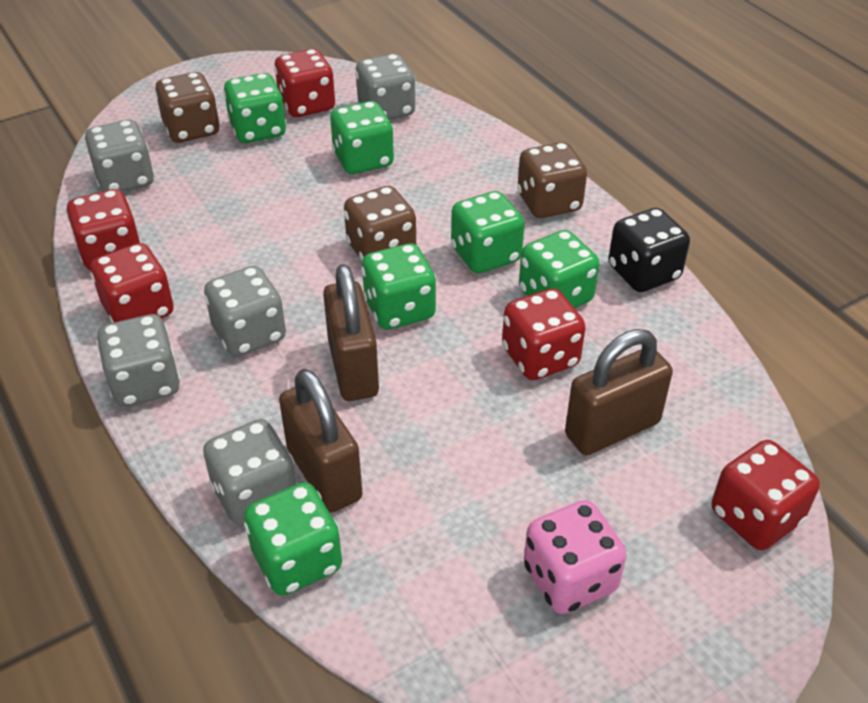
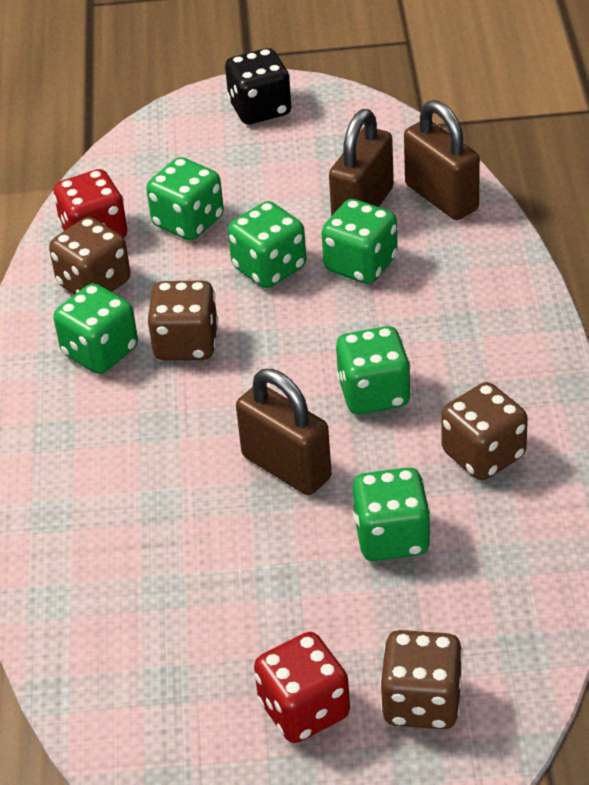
brown dice: [155,72,220,143] [344,186,416,260] [517,142,587,218] = 3 -> [49,217,130,295] [147,280,218,360] [380,630,463,729] [441,382,528,480] = 4
grey dice: [84,120,154,192] [96,314,180,407] [203,419,297,526] [204,266,286,356] [355,54,416,120] = 5 -> none = 0
pink dice: [524,500,627,614] = 1 -> none = 0
red dice: [66,189,141,270] [90,243,174,323] [274,49,335,117] [502,288,586,380] [712,440,820,550] = 5 -> [53,169,127,238] [254,632,350,743] = 2

